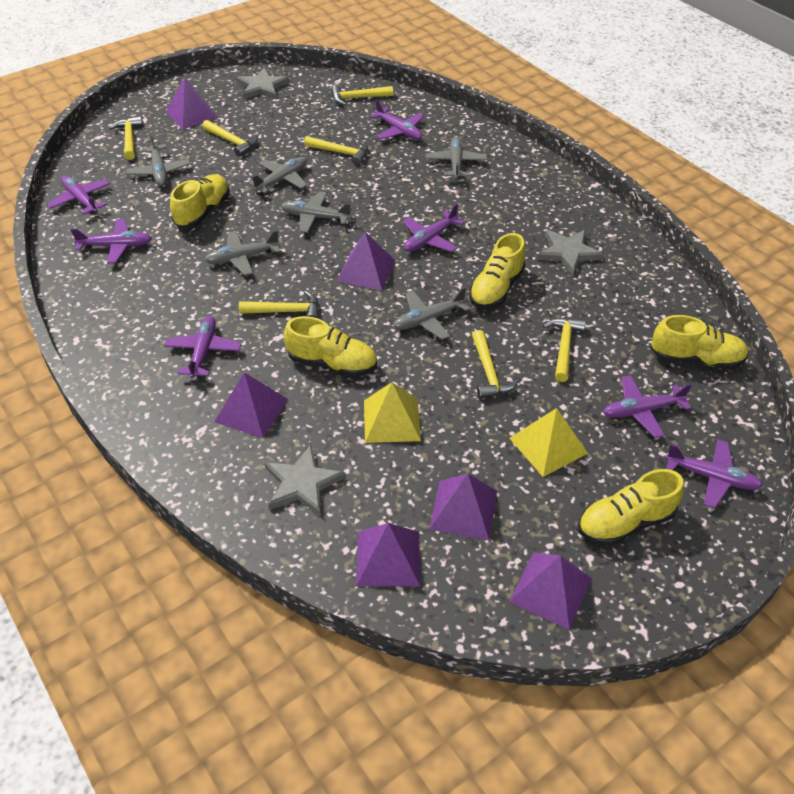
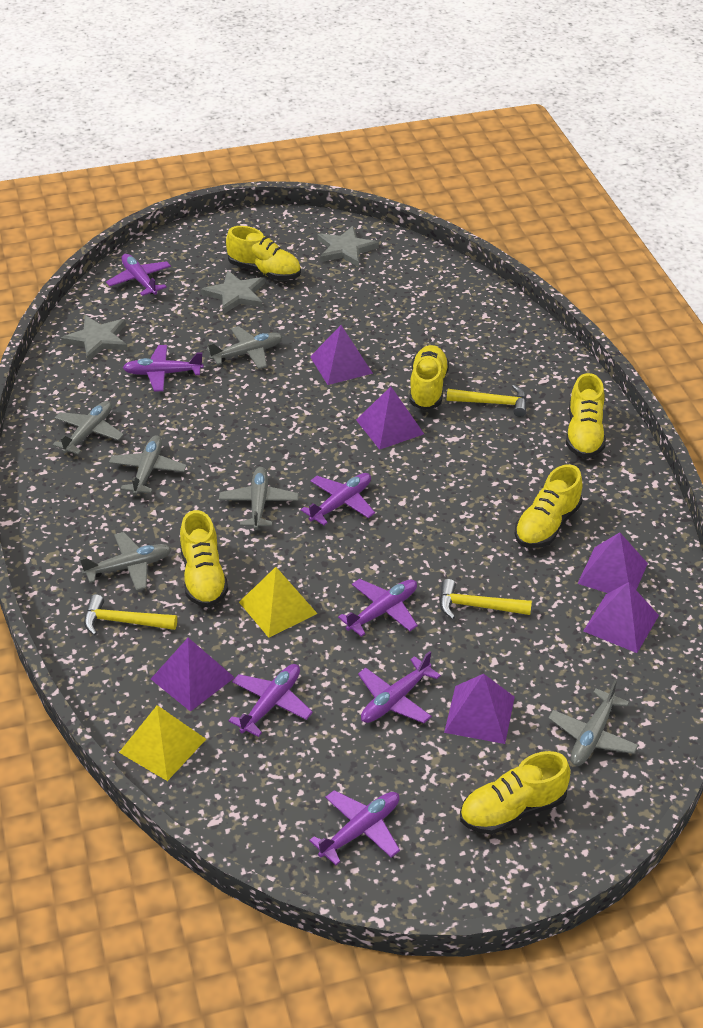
yellow hammer: [109,116,143,160] [202,120,258,157] [239,291,319,318] [304,136,368,165] [331,85,393,105] [472,330,519,399] [543,318,586,382] = 7 -> [84,594,177,635] [440,579,532,619] [447,385,527,417] = 3
yellow shoe: [170,174,230,228] [284,316,377,377] [469,233,526,309] [578,469,684,546] [651,315,749,369] = 5 -> [180,510,228,607] [226,226,301,280] [409,345,449,410] [460,751,571,834] [514,464,583,548] [566,373,606,458] = 6

